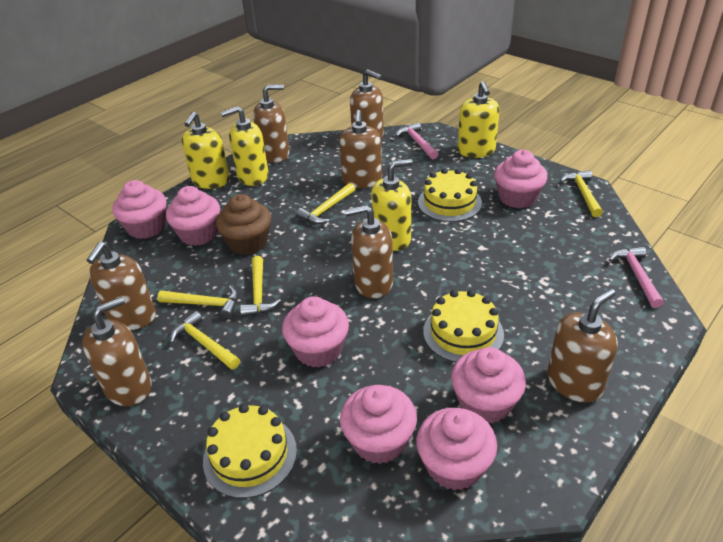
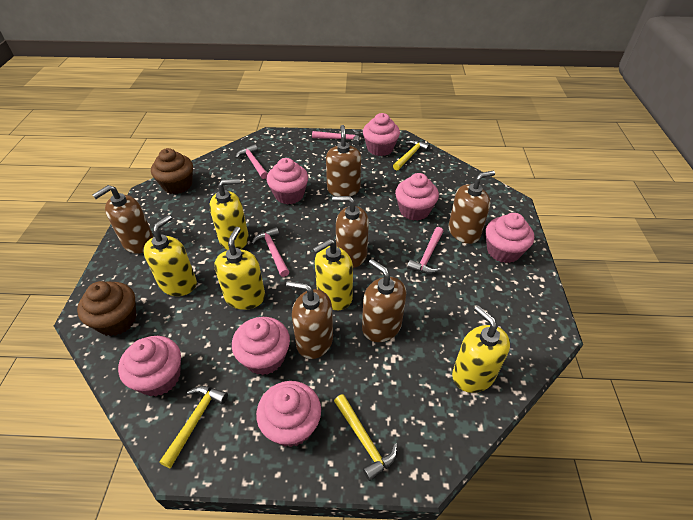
brown cupcake: [216,194,271,255] = 1 -> [77,281,136,336] [151,148,193,194] = 2
brown soap dispenser: [82,297,152,406] [86,242,156,330] [253,84,290,163] [339,110,382,188] [345,205,393,298] [350,70,384,138] [547,289,618,403] = 7 -> [93,185,154,254] [286,281,333,359] [326,125,361,196] [332,196,369,268] [362,259,406,342] [448,171,495,244] = 6
pink hammer: [396,122,438,159] [609,246,664,308] = 2 -> [235,145,268,179] [251,227,289,277] [312,129,360,146] [407,227,444,274] = 4
yellow cake: [203,404,297,498] [418,168,482,222] [423,290,504,362] = 3 -> none = 0
yellow hammer: [158,286,238,318] [170,311,240,370] [240,256,281,317] [296,183,355,224] [560,170,603,217] = 5 -> [159,386,228,469] [334,394,397,481] [393,140,430,170] = 3
yellow soap dispenser: [182,112,230,189] [221,106,269,186] [371,159,413,251] [458,81,500,158] = 4 -> [143,215,197,296] [209,179,249,250] [214,227,265,310] [313,239,353,310] [452,306,510,393] = 5

